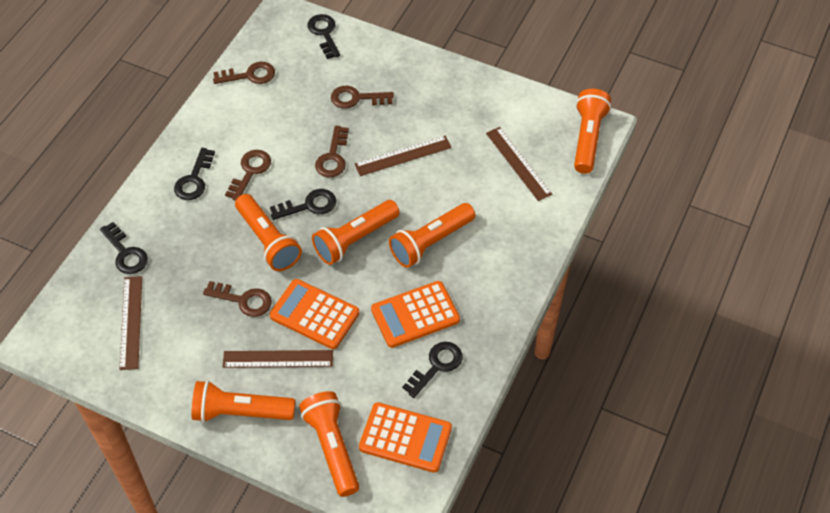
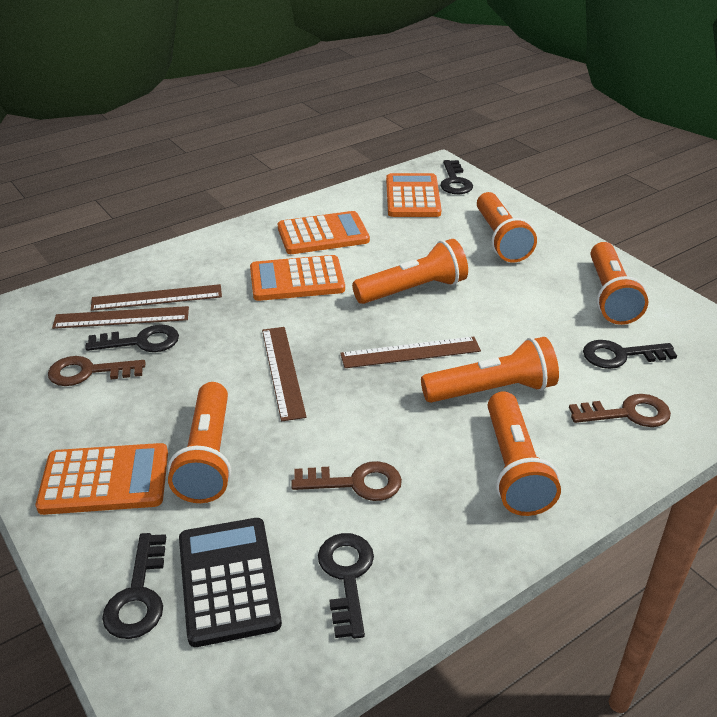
black calculator: none = 0 -> [179,518,282,647] = 1
brown key: [203,281,272,317] [213,62,275,84] [225,150,271,201] [315,126,349,177] [331,86,394,109] = 5 -> [48,356,145,386] [291,461,402,501] [569,394,671,427] = 3
orange calculator: [269,279,359,349] [359,402,452,473] [371,281,460,348] = 3 -> [36,443,168,515] [250,255,345,301] [278,211,370,254] [386,173,441,217] = 4

